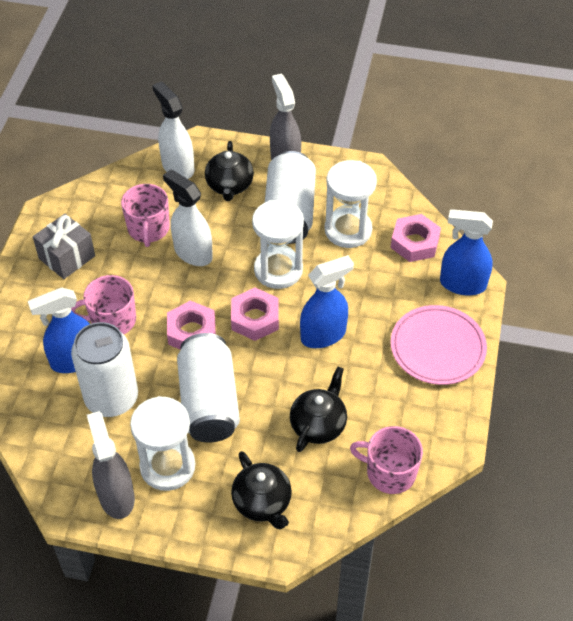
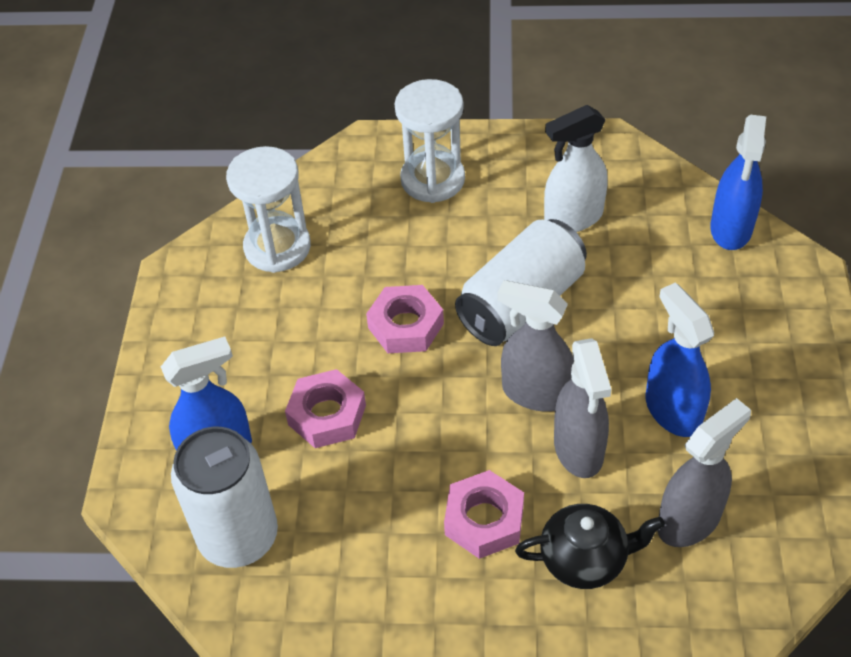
black teapot: [205,141,254,201] [231,451,292,529] [290,367,347,452] = 3 -> [515,504,665,589] = 1
grey gift: [33,214,95,279] = 1 -> none = 0
grey spray bottle: [87,411,135,519] [270,74,301,160] = 2 -> [498,280,574,412] [554,338,611,478] [657,398,751,547] = 3
pink mug: [71,275,136,334] [121,184,170,247] [350,426,423,494] = 3 -> none = 0
pink plate: [391,305,487,385] = 1 -> none = 0
white can: [71,322,138,417] [177,333,240,443] [265,151,316,244] = 3 -> [171,427,278,568] [455,219,587,346] = 2
white hourglass: [130,396,195,491] [252,200,304,289] [325,160,377,248] = 3 -> [226,146,311,273] [395,79,465,203] = 2
white spray bottle: [152,82,194,179] [163,170,213,266] = 2 -> [544,105,608,232] = 1

